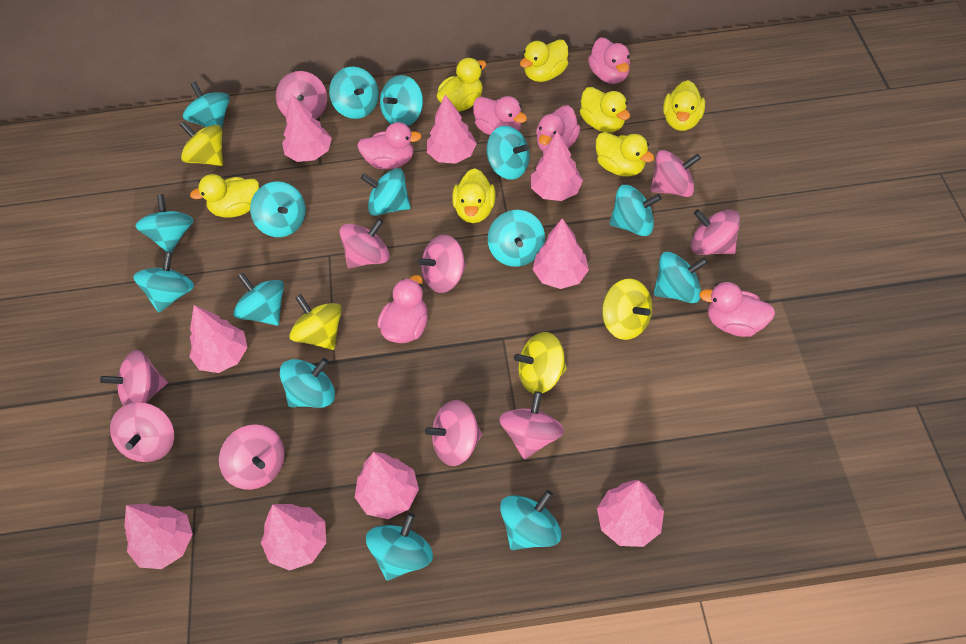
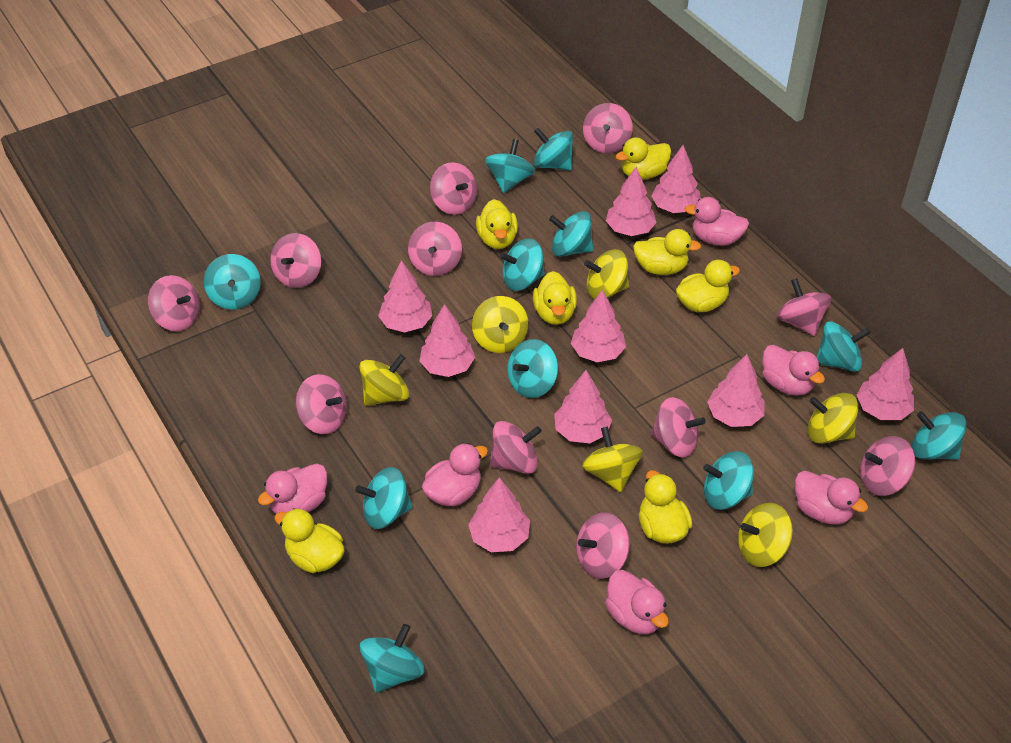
pink spinning top: [100,350,168,406] [110,402,174,462] [219,424,285,490] [276,71,327,119] [340,218,390,268] [417,235,466,293] [425,400,482,466] [499,391,564,460] [651,150,701,197] [691,209,740,255] = 10 -> [148,275,200,331] [270,233,321,288] [295,374,347,434] [408,222,462,276] [430,162,477,215] [490,421,542,474] [576,512,630,579] [583,103,633,153] [651,397,706,458] [777,278,831,336] [860,436,915,496] = 11
turquoise spinning top: [133,252,194,312] [135,194,193,252] [183,82,230,128] [233,272,284,326] [250,181,306,237] [280,358,335,408] [329,67,379,119] [361,168,411,216] [366,513,433,581] [380,75,423,126] [486,126,530,180] [488,210,545,267] [500,490,561,550] [610,185,662,236] [654,252,708,303] = 15 -> [204,254,261,310] [355,467,413,529] [360,624,424,693] [485,139,535,193] [500,238,545,291] [507,339,558,398] [533,128,573,170] [549,211,593,257] [703,451,754,510] [817,322,871,372] [912,411,967,460] = 11
yellow spinning top: [180,121,223,166] [289,294,342,350] [514,332,567,394] [602,279,653,340] = 4 -> [359,354,409,406] [472,296,528,353] [582,427,643,492] [584,249,629,300] [738,503,793,567] [808,393,858,444] = 6

